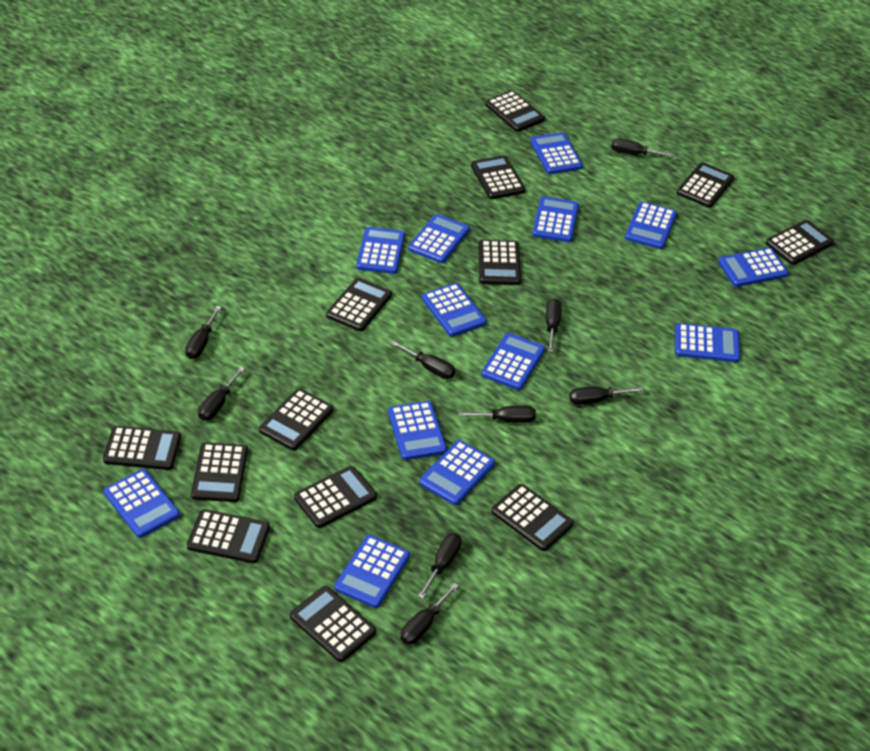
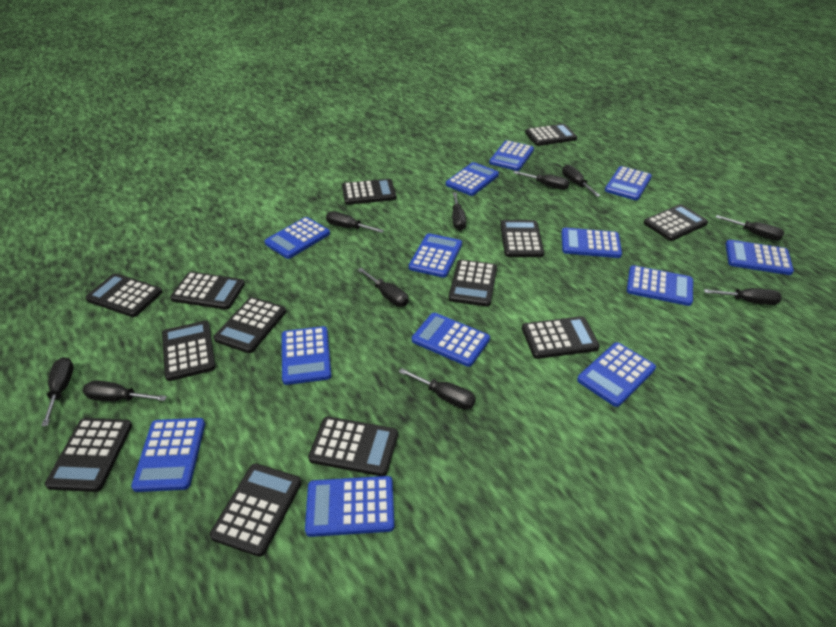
black screwdriver: [185,306,221,359] [198,367,245,421] [391,341,455,379] [400,583,459,645] [418,533,462,599] [459,406,536,423] [546,298,562,352] [569,386,644,405] [611,138,675,157] = 9 -> [41,357,74,426] [83,381,167,401] [326,211,384,233] [358,268,409,307] [399,368,476,410] [452,192,466,231] [513,171,570,190] [562,165,601,197] [704,288,782,305] [716,215,784,241] = 10

